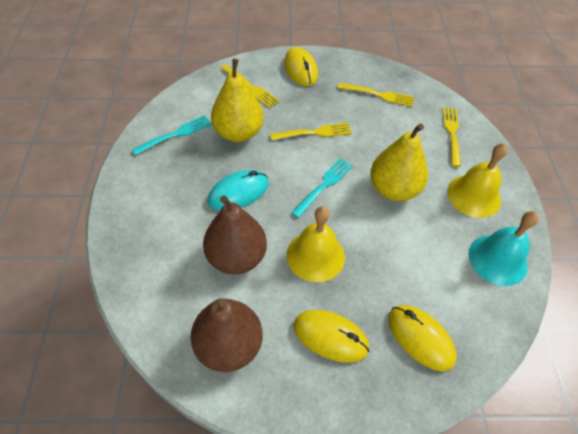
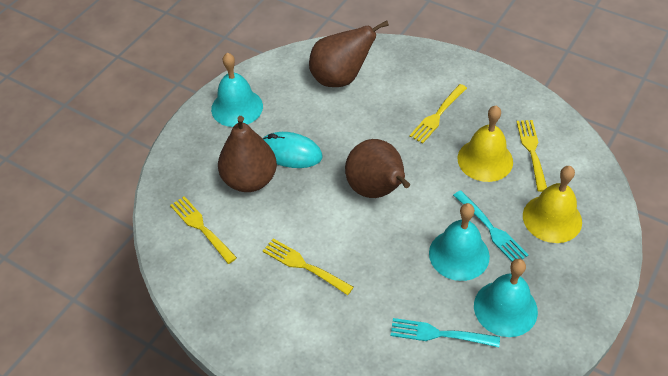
brown pear: [191,298,263,372] [203,195,267,274] = 2 -> [218,116,277,192] [309,21,389,87] [345,139,410,198] = 3
turquoise bell: [469,211,539,286] = 1 -> [211,53,263,127] [429,203,490,281] [474,259,538,337] = 3
yellow mouse: [284,47,318,86] [293,310,370,363] [388,305,456,371] = 3 -> none = 0
yellow pear: [211,59,264,142] [370,123,428,201] = 2 -> none = 0

